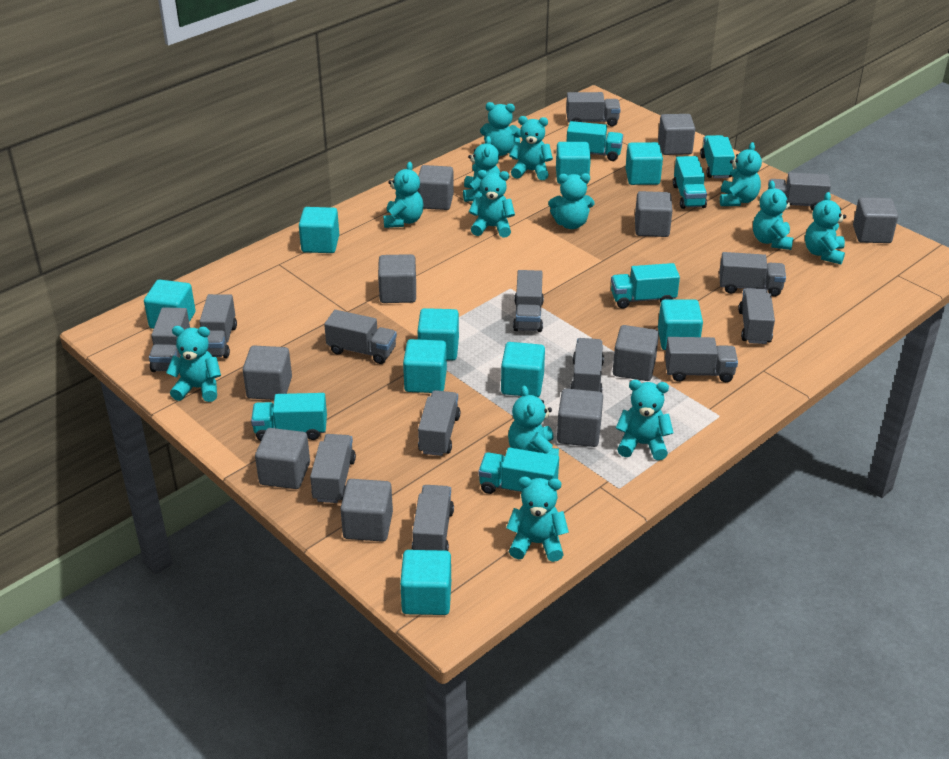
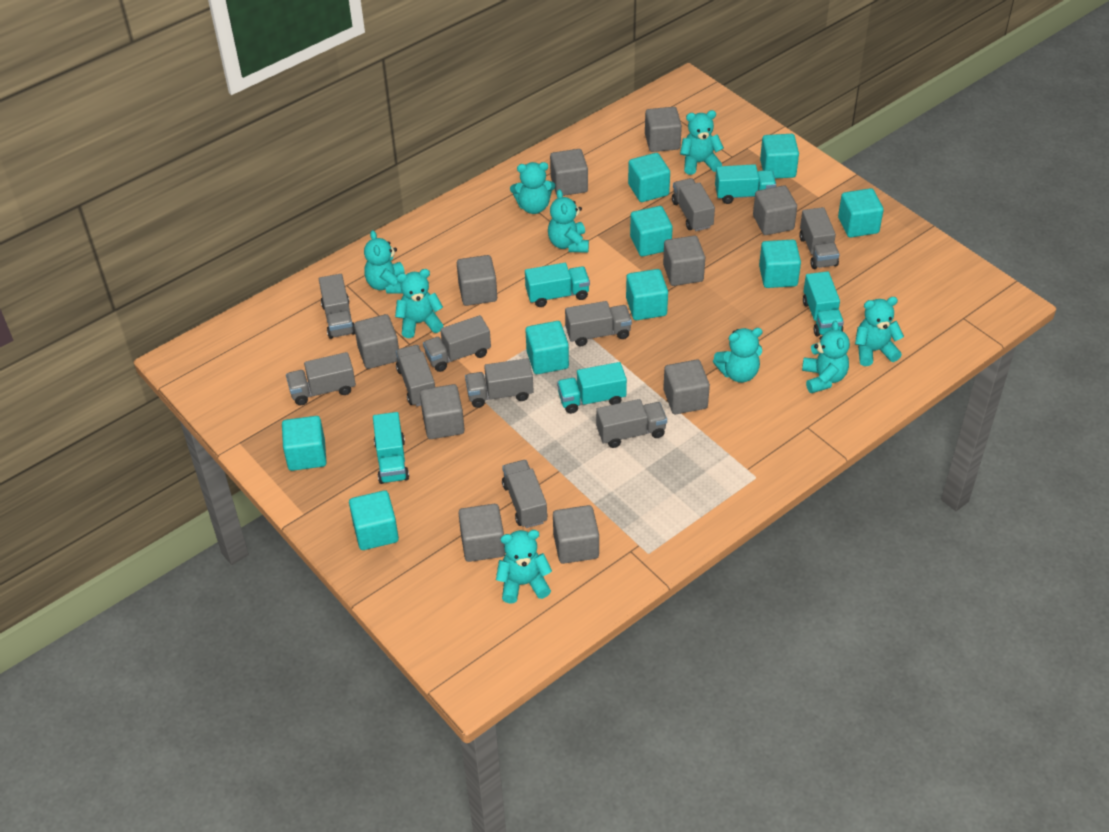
grey truck: [149,307,190,372] [199,294,237,358] [310,434,356,503] [324,310,397,364] [412,485,454,551] [418,390,460,456] [513,270,544,332] [566,92,621,126] [570,338,604,392] [665,337,738,382] [719,252,786,297] [738,288,775,344] [768,172,831,211] = 13 -> [286,352,356,406] [319,274,355,339] [396,345,435,407] [423,315,491,372] [465,358,534,408] [502,460,548,528] [565,301,632,346] [596,399,667,448] [672,178,715,231] [799,207,840,269] = 10
turquoise teddy bear: [166,326,221,402] [383,162,423,228] [463,136,500,202] [469,170,515,238] [480,102,521,156] [506,477,569,562] [508,385,559,456] [509,116,553,180] [548,173,594,229] [616,380,674,460] [720,142,762,206] [753,181,793,250] [805,192,846,264] = 13 -> [364,230,405,294] [395,269,444,338] [496,530,552,603] [510,162,555,214] [548,189,589,252] [680,110,724,175] [713,328,762,383] [802,321,850,393] [855,297,904,366] = 9
turquoise truck: [251,393,327,441] [478,448,559,494] [566,121,623,161] [611,263,680,308] [673,156,707,209] [700,135,735,178] = 6 -> [373,412,409,484] [525,263,590,307] [557,362,627,414] [715,164,776,204] [803,271,844,336] = 5

